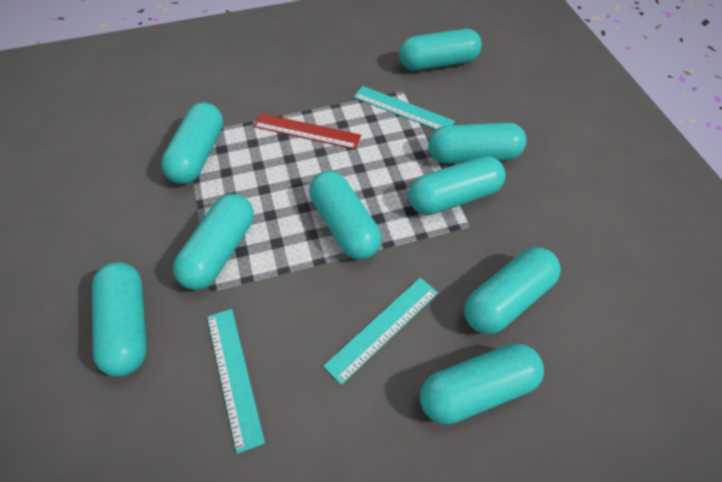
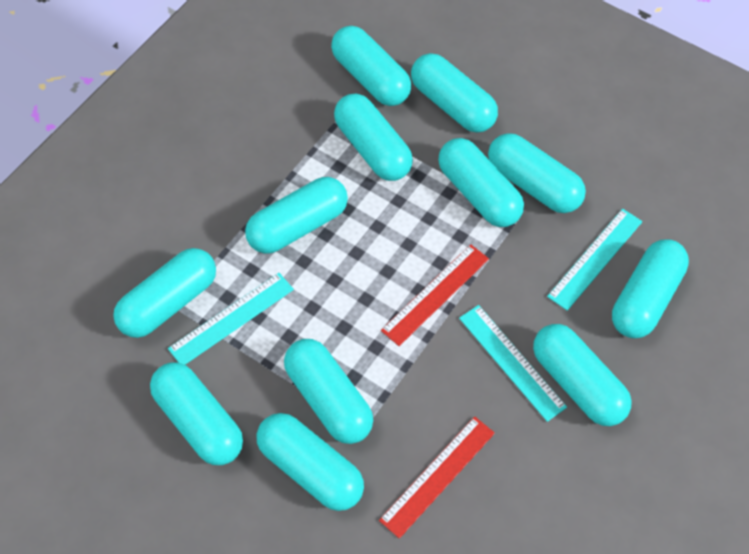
red ruler: [253,113,361,149] = 1 -> [379,416,495,539] [381,244,489,346] = 2
turquoise capsule: [92,262,147,376] [161,103,223,184] [173,194,254,290] [309,171,381,259] [399,29,482,71] [408,156,506,215] [420,343,544,425] [428,123,526,164] [464,247,561,334] = 9 -> [113,248,216,338] [150,362,243,465] [245,177,348,254] [257,413,364,511] [284,339,373,444] [331,26,411,106] [334,94,413,181] [411,53,498,133] [438,138,524,227] [488,133,586,213] [533,324,632,426] [612,239,689,338] = 12

